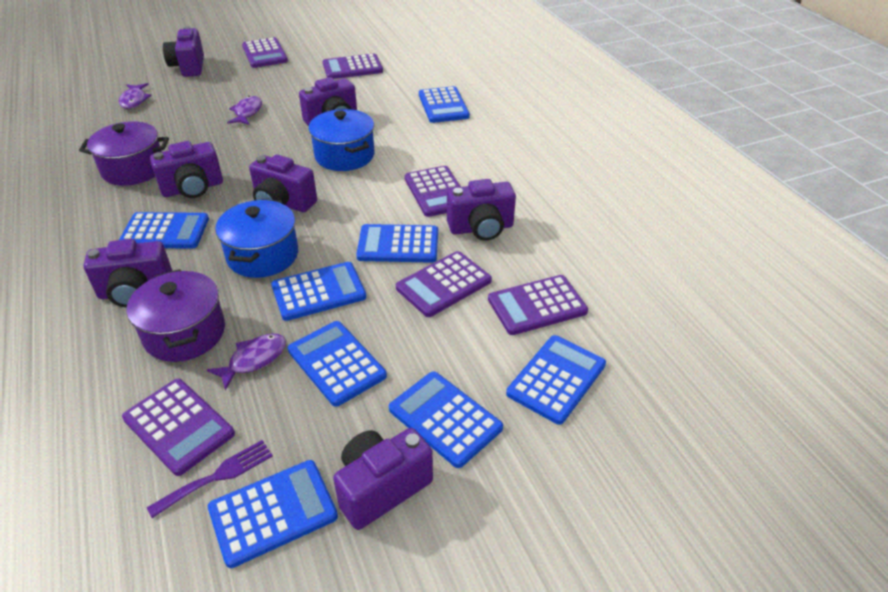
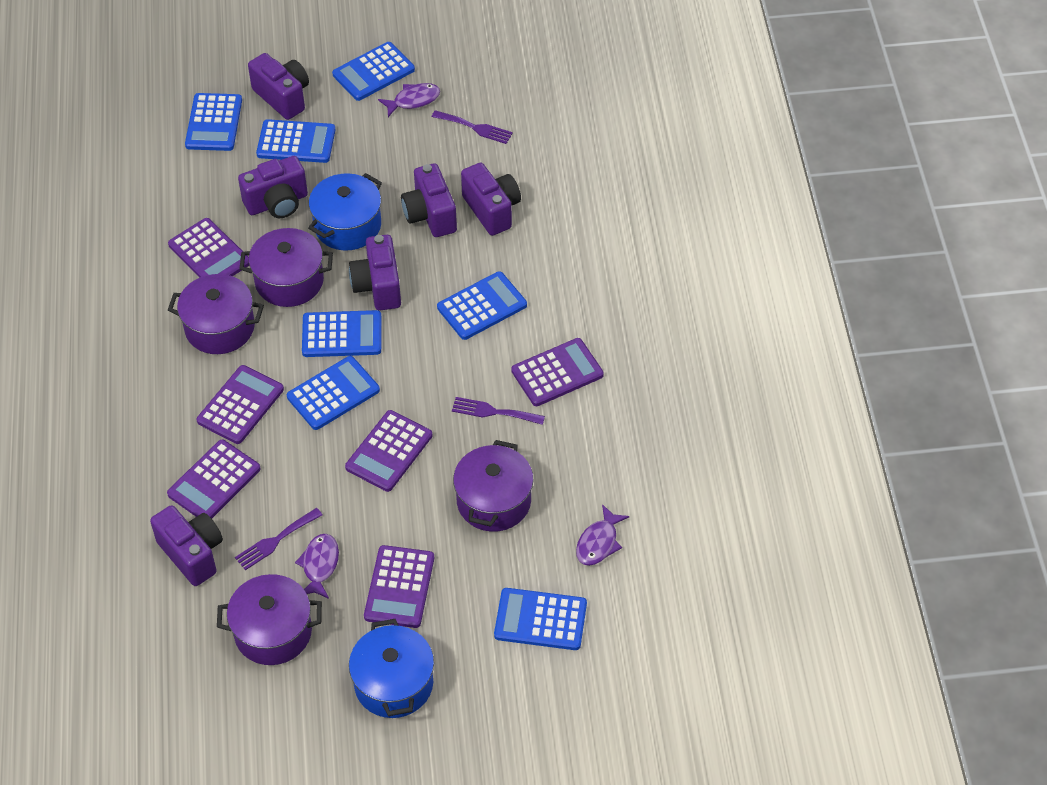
blue calculator: [119,212,209,249] [208,460,338,568] [271,262,366,321] [288,321,387,407] [356,224,438,263] [389,371,503,468] [419,86,470,123] [506,335,606,425] = 8 -> [185,93,242,151] [256,119,336,163] [287,356,380,430] [302,310,381,357] [332,42,415,101] [437,271,527,340] [494,588,587,650] = 7
purple camera: [83,239,172,307] [150,141,223,198] [163,26,204,77] [249,155,317,212] [299,77,357,126] [333,428,433,530] [447,179,516,241] = 7 -> [150,505,223,586] [238,156,308,218] [248,53,309,120] [349,235,401,310] [401,163,457,237] [461,163,521,236] = 6
purple fork: [147,440,273,518] = 1 -> [235,508,322,570] [432,110,513,144] [452,397,545,425] = 3
purple pot: [79,121,169,186] [127,269,225,362] = 2 -> [168,274,264,354] [217,574,322,665] [239,228,333,307] [453,440,533,532] = 4

